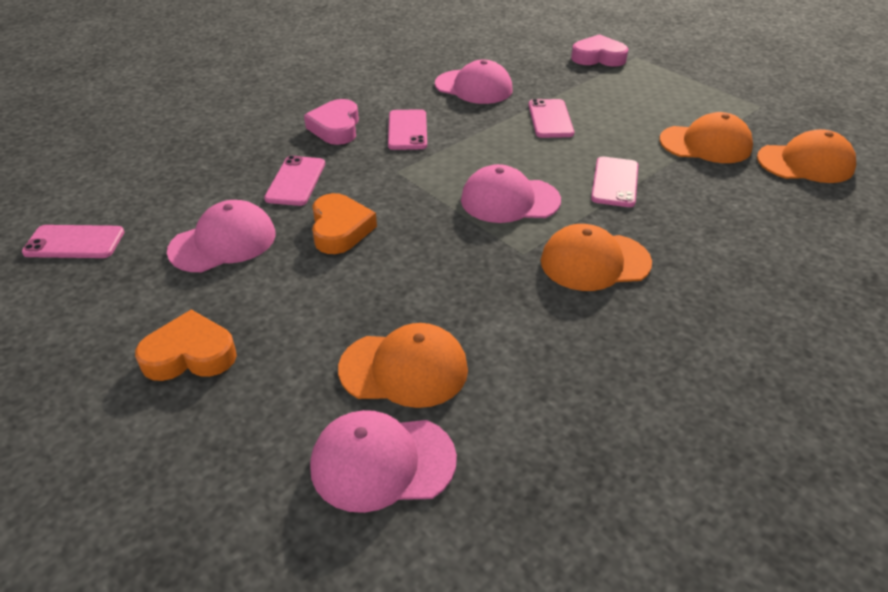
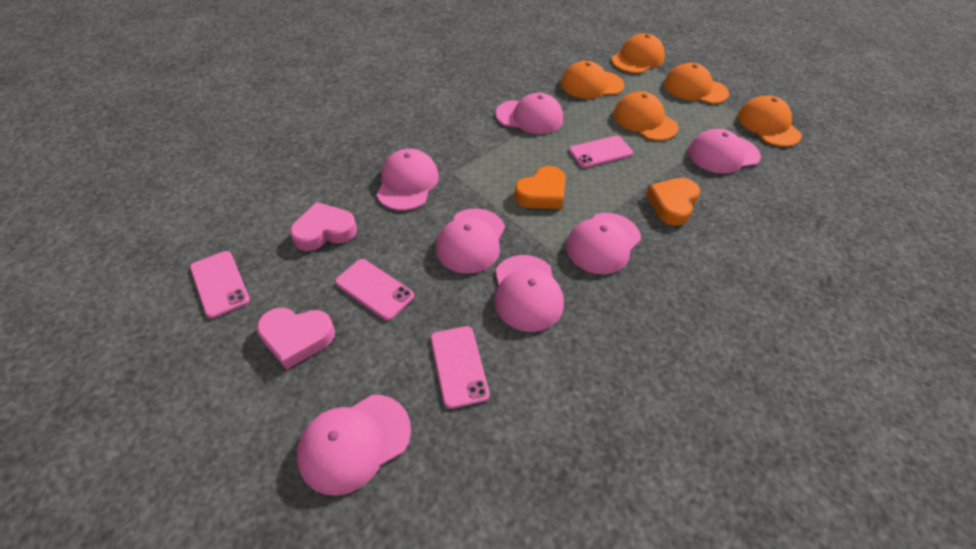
orange cap: [338,323,468,408] [541,224,652,291] [659,112,753,163] [757,129,856,183] = 4 -> [561,61,624,99] [611,33,665,73] [613,91,678,141] [664,63,729,104] [738,95,802,147] = 5
pink cap: [167,200,276,272] [310,410,457,513] [435,60,513,104] [461,164,561,223] = 4 -> [297,395,411,496] [376,149,439,211] [436,208,505,274] [494,255,564,332] [495,93,563,134] [566,213,641,274] [688,129,761,174] = 7
pink phone: [22,225,124,258] [264,156,325,206] [388,109,427,150] [528,99,574,138] [591,157,638,207] = 5 -> [190,251,250,319] [335,259,414,321] [430,326,490,409] [569,136,633,168] = 4

